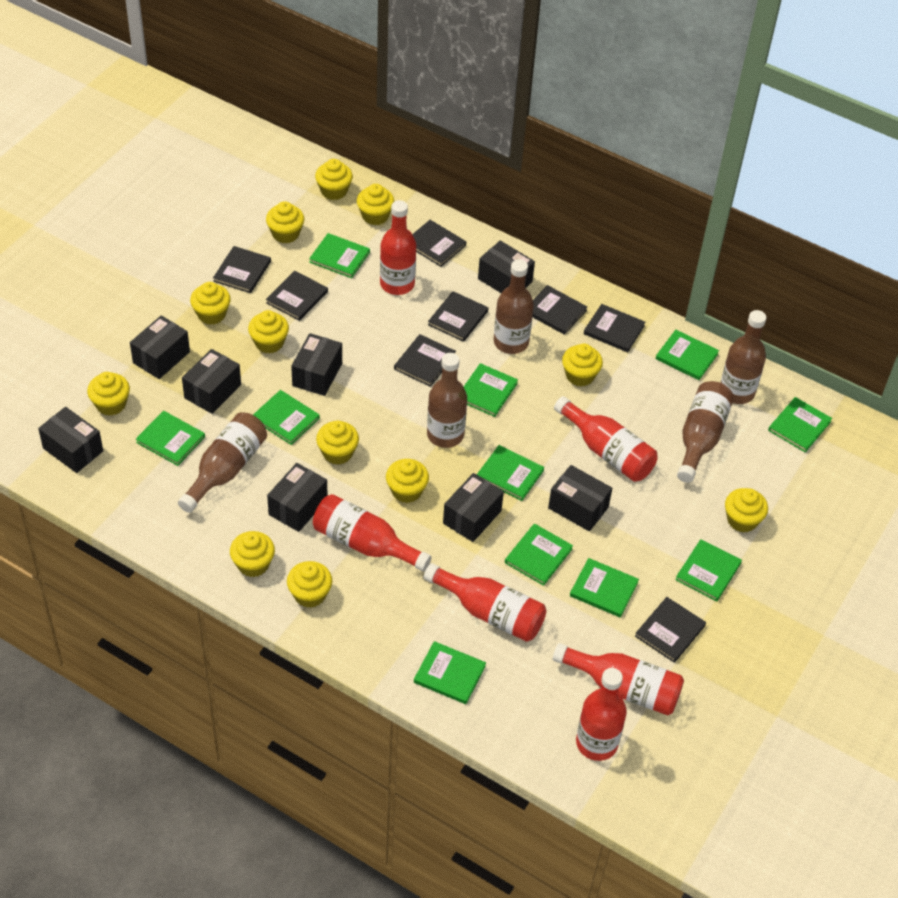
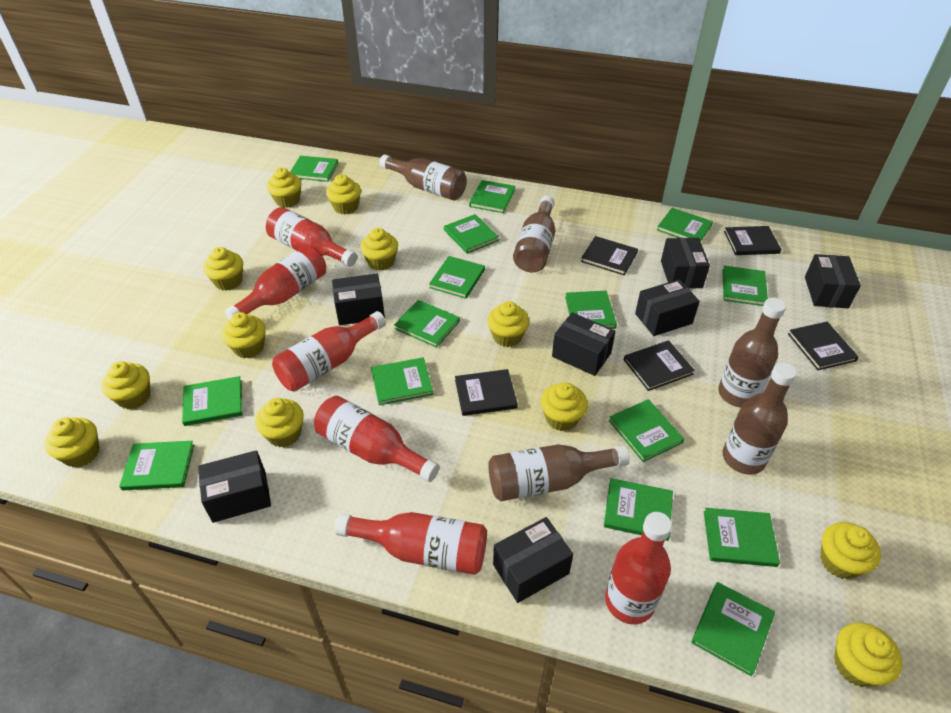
black book: [213,246,271,293] [266,271,328,321] [394,334,456,387] [412,220,466,267] [428,291,488,342] [532,285,587,335] [584,304,645,352] [635,597,706,663] = 8 -> [455,369,518,416] [581,236,638,275] [624,340,695,391] [724,226,781,255] [788,322,859,370] = 5
black box: [38,407,103,473] [130,315,190,379] [182,349,241,414] [267,463,328,532] [291,333,342,396] [443,473,504,542] [478,240,535,293] [548,465,612,531] = 8 -> [198,450,271,523] [332,273,385,325] [493,517,573,603] [552,312,616,376] [635,279,700,336] [661,238,710,289] [805,254,861,308] = 7
green book: [136,411,205,466] [253,390,320,445] [309,233,370,278] [414,641,486,704] [464,363,518,417] [477,445,544,501] [505,523,573,586] [570,558,639,617] [655,330,719,380] [675,539,742,601] [768,397,832,452] = 11 -> [119,441,194,490] [182,376,242,426] [290,156,338,182] [371,357,433,405] [394,300,460,348] [429,256,485,299] [444,214,499,254] [469,180,515,213] [565,290,617,329] [604,478,673,541] [609,399,684,462] [657,208,713,242] [691,582,775,676] [704,508,780,567] [723,266,768,306] = 15

